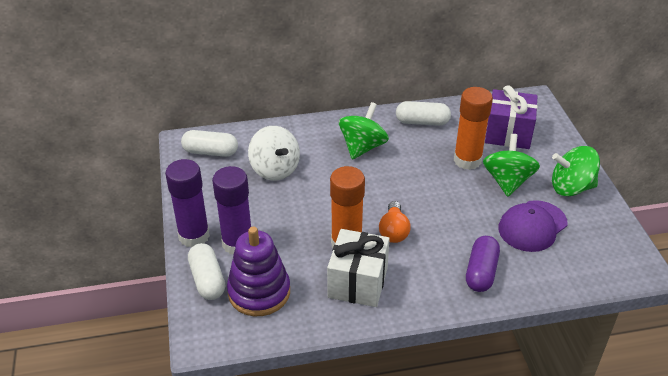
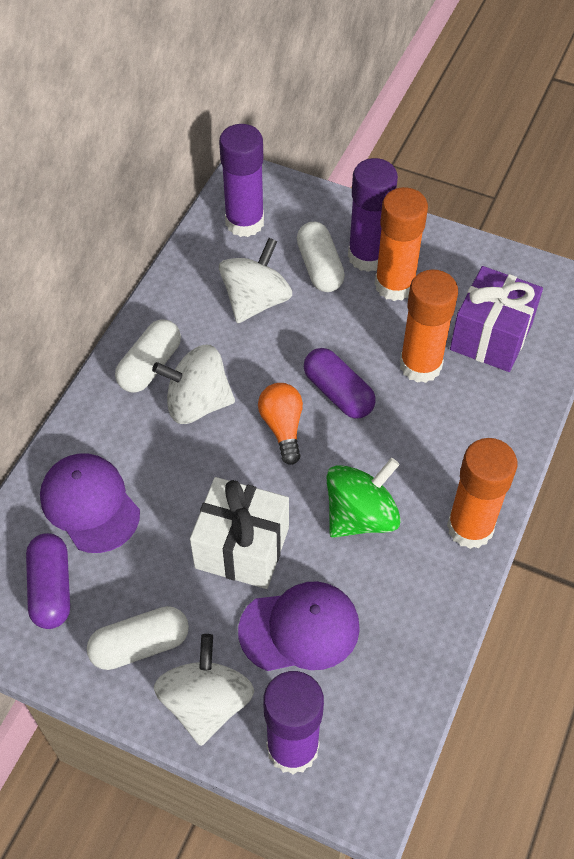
green spinning top: [339,102,389,160] [483,134,540,197] [552,146,600,196] = 3 -> [327,458,401,538] = 1
orange glue stick: [330,166,365,248] [454,87,493,170] = 2 -> [375,187,428,301] [400,270,458,383] [447,438,517,549] = 3
purple cap: [498,200,567,252] = 1 -> [40,454,140,553] [238,581,360,671] = 2
purple capsule: [466,236,500,292] = 1 -> [26,533,70,629] [304,348,376,419] = 2
purple glue stick: [165,159,210,247] [212,166,251,254] = 2 -> [219,124,264,237] [263,671,324,774] [348,158,398,272] = 3
purple stacking toy: [227,227,290,316] = 1 -> none = 0
white spinning top: [248,126,300,181] = 1 -> [152,345,235,424] [154,634,254,746] [219,238,292,323] = 3

